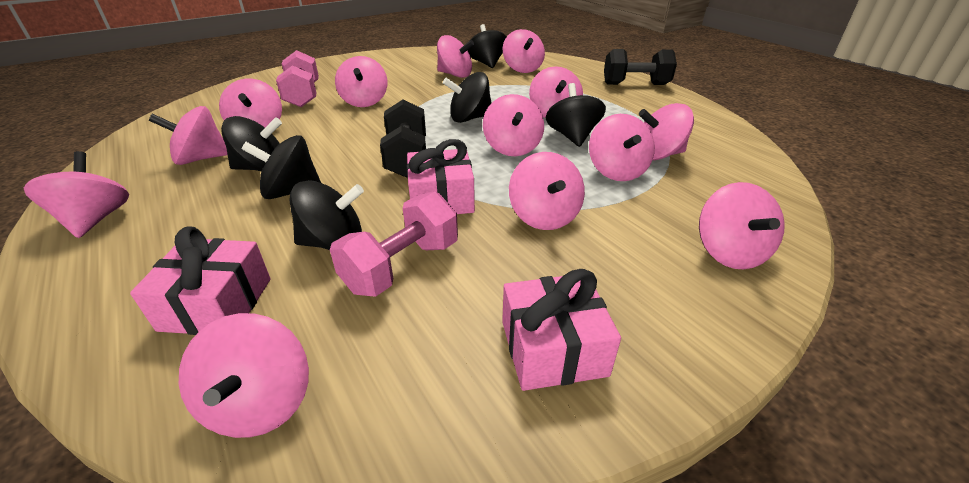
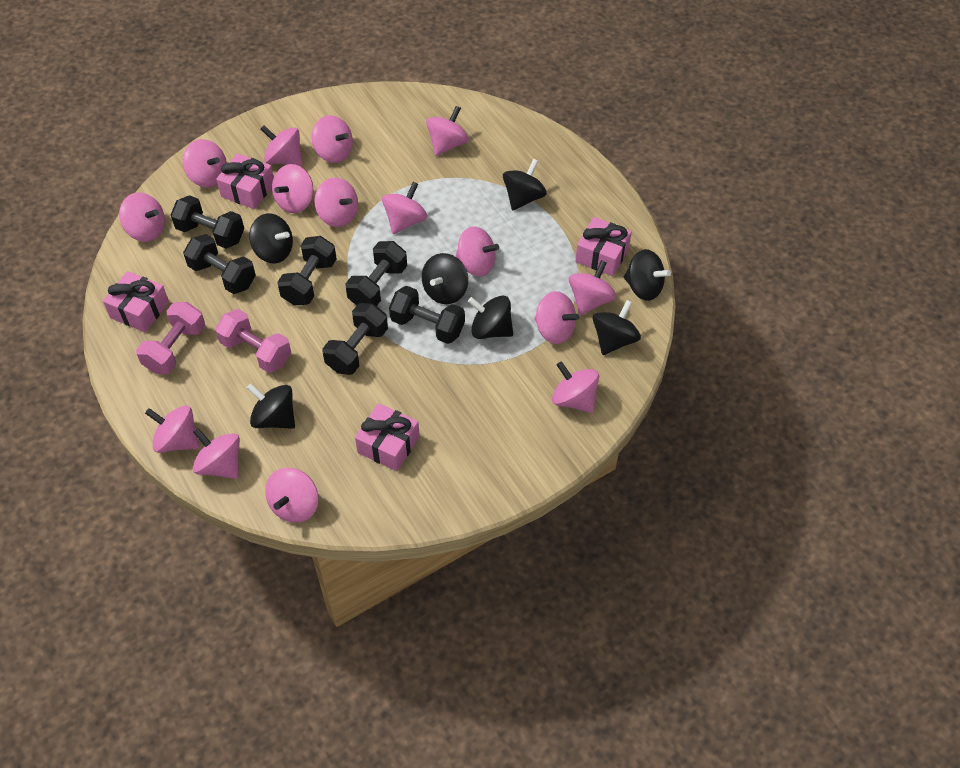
black dumbbell: [380,99,426,178] [604,49,677,85] = 2 -> [171,195,244,249] [183,234,256,294] [277,236,337,306] [322,303,388,375] [345,241,407,306] [389,286,465,344] = 6
black spinning top: [221,116,282,171] [242,135,321,199] [289,180,364,250] [443,72,492,123] [467,24,506,68] [546,83,606,147] = 6 -> [247,384,295,429] [249,213,293,263] [422,253,468,304] [468,296,513,339] [503,159,547,210] [593,300,641,355] [624,249,671,301] = 7
pink gift: [130,227,271,335] [407,139,475,214] [502,269,621,391] = 3 -> [103,271,169,332] [216,153,274,209] [355,403,420,471] [575,217,632,276] = 4
pink spinning top: [24,151,129,238] [149,106,228,165] [179,313,309,438] [219,79,282,127] [335,56,387,107] [437,35,474,78] [483,94,544,156] [503,29,545,73] [509,152,585,230] [529,66,583,118] [589,114,655,181] [639,103,694,160] [699,182,785,269] = 13 -> [119,192,165,242] [145,406,199,453] [183,139,227,188] [193,428,240,479] [261,125,303,166] [265,468,319,523] [272,164,314,213] [312,115,353,163] [314,178,358,227] [382,182,427,234] [426,106,469,156] [456,226,499,277] [535,291,579,344] [552,361,599,413] [569,260,616,315] = 15

